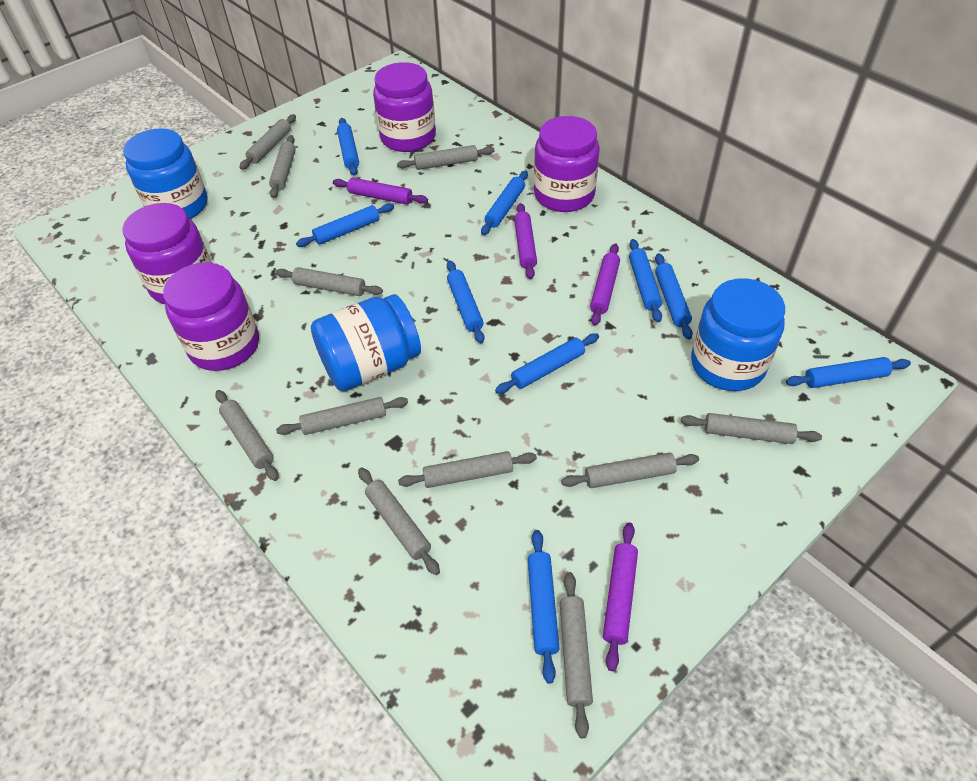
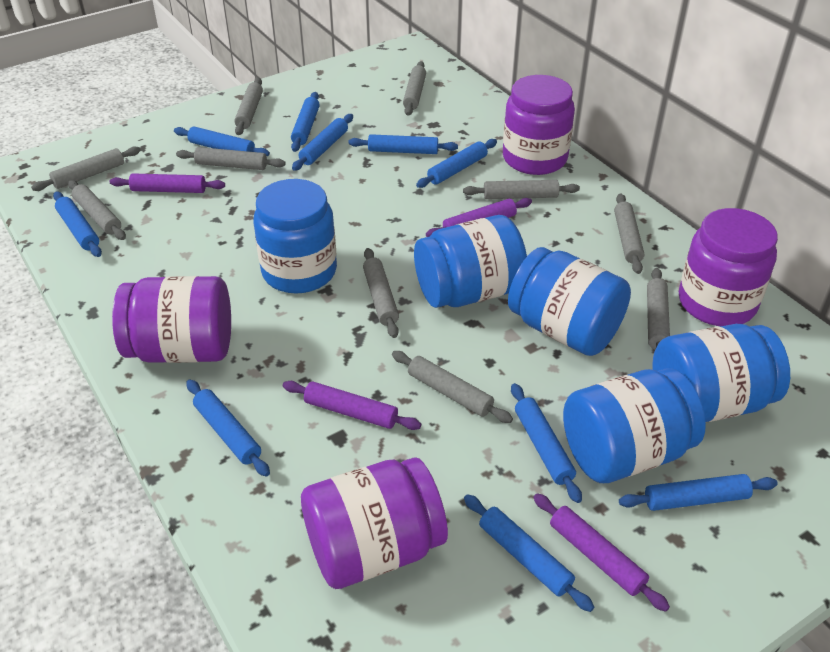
blue jar: [123,128,208,219] [311,294,421,392] [691,278,785,391] = 3 -> [253,179,337,293] [414,215,527,308] [508,247,631,356] [563,368,706,483] [652,324,790,422] = 5
blue rolling pin: [296,203,394,247] [337,118,359,176] [447,260,485,343] [481,171,528,235] [495,333,599,394] [528,530,560,684] [629,239,662,322] [655,253,693,339] [786,357,911,388] = 9 -> [53,191,102,257] [174,126,270,156] [186,379,270,477] [291,92,320,152] [292,114,353,171] [349,134,458,154] [416,139,497,188] [464,494,594,612] [511,383,582,503] [619,474,778,511] = 10
grey rolling pin: [215,390,279,481] [239,114,296,170] [269,135,296,198] [276,267,383,296] [276,397,408,435] [358,467,440,575] [397,145,494,170] [398,451,537,488] [560,572,593,738] [561,452,699,488] [681,413,822,444] = 11 -> [31,147,141,191] [68,180,126,240] [176,147,285,170] [234,78,263,135] [363,248,399,338] [392,351,513,423] [403,61,426,116] [463,180,580,199] [614,193,645,274] [647,268,670,349] = 10

